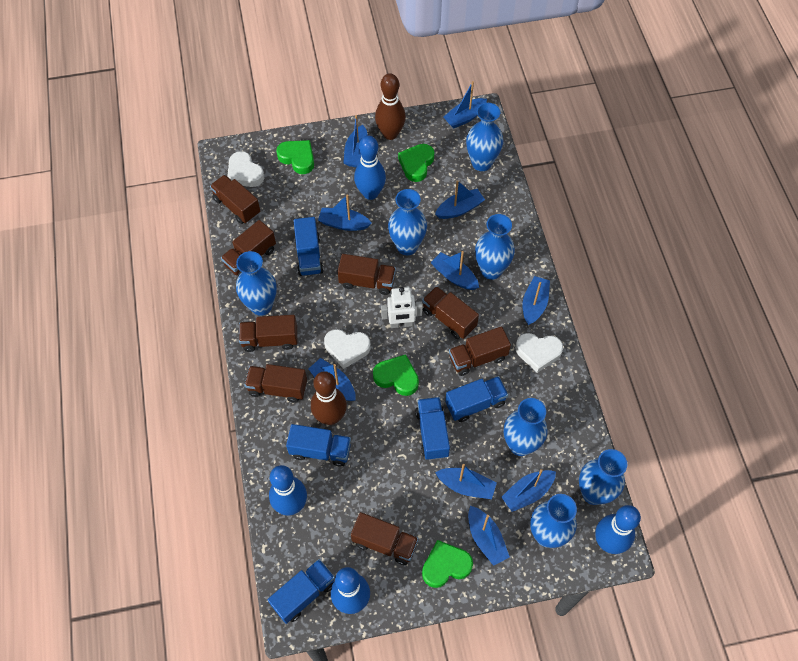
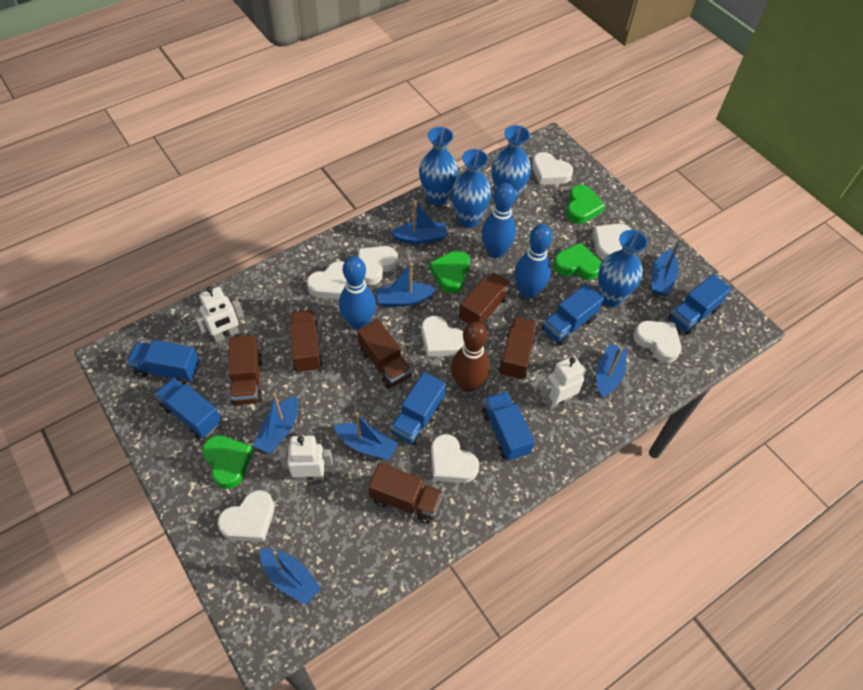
blue boat: [309,358,356,401] [318,194,372,231] [343,115,368,167] [431,251,479,290] [435,180,485,219] [435,464,497,499] [443,81,487,129] [468,506,510,566] [501,469,556,512] [523,276,550,325] = 10 -> [253,393,298,454] [260,549,321,605] [334,412,398,460] [376,263,436,307] [391,200,447,244] [596,344,627,398] [652,238,681,296] = 7
blue bowling pin: [269,465,307,515] [331,567,370,614] [354,135,386,200] [595,505,641,554] = 4 -> [339,256,376,330] [481,183,516,258] [515,224,552,298] = 3
blue truck: [268,559,335,624] [286,424,351,467] [294,217,323,276] [415,397,450,460] [445,376,508,422] = 5 -> [127,340,200,385] [155,378,221,439] [391,372,446,445] [482,391,535,461] [542,284,604,346] [668,274,731,335] = 6
blue vase: [236,251,277,316] [388,189,427,255] [466,103,503,171] [475,214,515,280] [504,398,548,456] [530,494,577,548] [579,449,627,505] = 7 -> [419,127,458,206] [451,149,491,228] [492,125,531,202] [598,230,647,307] = 4
brown bowling pin: [311,371,347,425] [375,73,406,140] = 2 -> [451,322,490,392] = 1
brown truck: [210,175,260,224] [221,220,276,276] [239,315,297,352] [244,364,307,403] [337,254,396,295] [351,512,418,565] [422,286,479,339] [449,326,511,376] = 8 -> [229,335,263,405] [289,310,323,373] [357,319,412,389] [368,463,444,524] [459,273,512,327] [498,317,537,380] = 6
white heart: [227,151,264,187] [324,329,371,369] [515,333,563,373] = 3 -> [218,490,275,542] [307,261,346,299] [358,246,398,285] [421,316,464,357] [431,434,479,483] [532,152,573,185] [592,223,632,260] [633,321,682,363] = 8
white robot: [381,287,423,328] = 1 -> [195,287,244,342] [279,436,333,480] [540,356,586,409] = 3

